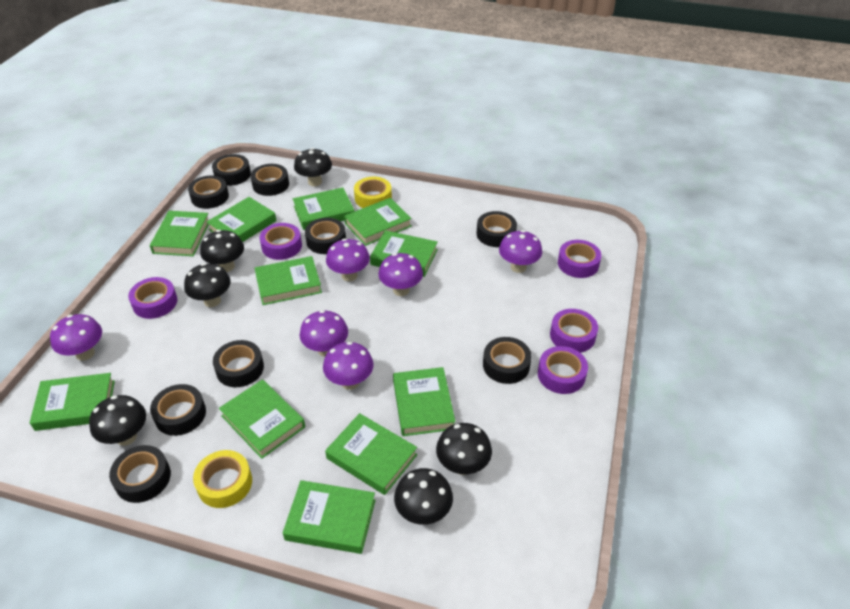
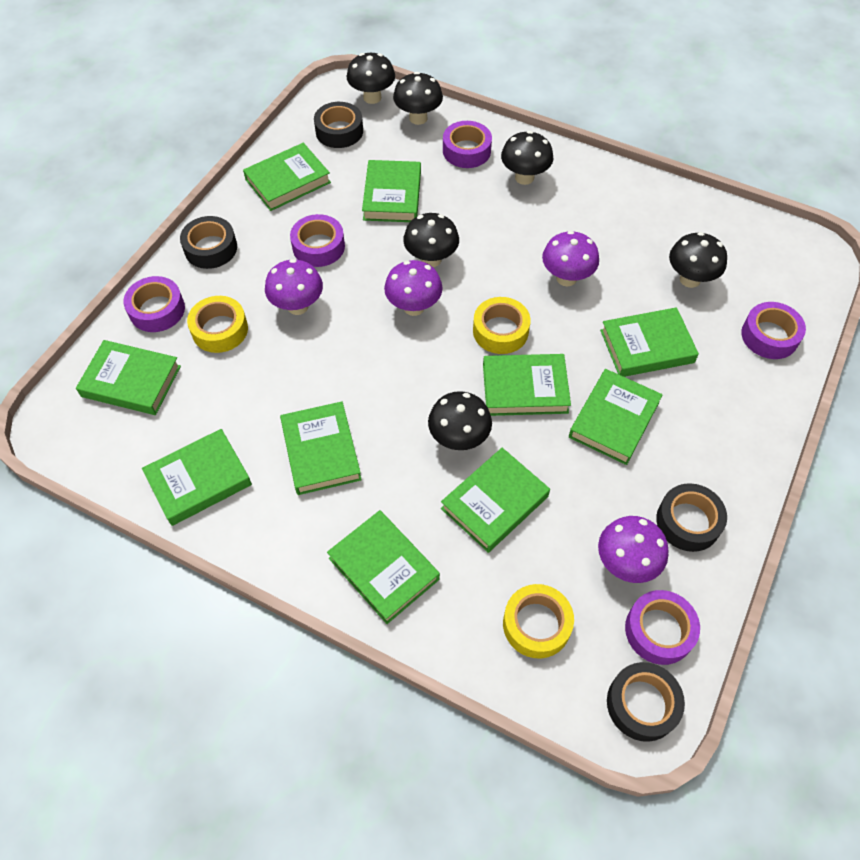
black tape: [109,445,171,503] [150,384,206,436] [188,176,229,209] [212,154,251,186] [213,340,264,387] [250,164,289,196] [305,218,346,254] [476,211,517,247] [483,337,532,384] = 9 -> [180,216,237,269] [314,102,363,148] [607,662,685,742] [656,483,727,552] = 4
green book: [29,373,115,431] [150,211,209,256] [207,197,277,242] [219,379,305,459] [255,256,322,305] [283,480,376,554] [293,188,355,230] [325,413,417,495] [344,198,412,246] [370,230,438,277] [393,367,455,436] = 11 -> [76,340,181,415] [142,429,252,526] [243,143,331,211] [280,401,362,495] [327,510,440,624] [362,160,421,222] [441,448,550,553] [483,354,571,416] [569,369,663,465] [600,307,699,377] = 10
purple mushroom: [50,314,102,361] [300,310,348,357] [323,341,374,390] [326,238,370,281] [378,253,423,296] [499,230,542,273] = 6 -> [265,259,323,315] [384,260,443,316] [542,231,599,286] [598,516,668,583] = 4
yellow tape: [193,450,252,508] [354,177,392,208] = 2 -> [187,296,248,353] [473,297,531,354] [503,584,574,659] = 3

